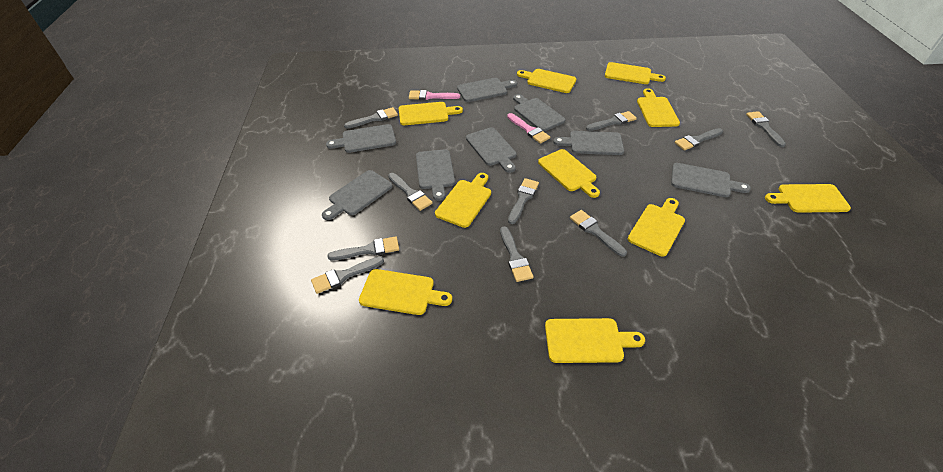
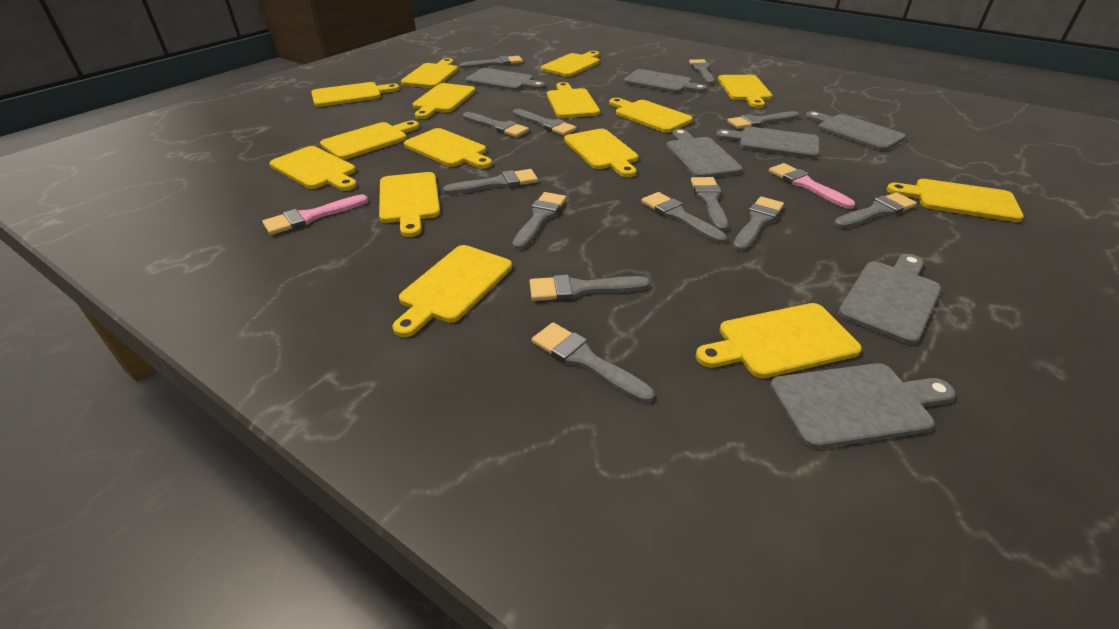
grey brush: [311,256,384,294] [327,236,399,260] [344,107,398,129] [388,173,433,211] [500,226,534,282] [508,178,539,224] [570,210,627,257] [586,111,637,131] [675,128,723,150] [746,111,786,147] = 10 -> [443,169,538,194] [460,56,523,68] [463,112,529,137] [513,109,577,136] [513,192,566,250] [530,275,650,301] [532,322,655,403] [641,192,727,244] [689,59,715,84] [691,177,728,232] [727,111,799,129] [733,196,784,251] [834,192,917,229] = 13
grey cutting board: [322,170,393,220] [326,124,396,153] [416,149,455,201] [457,78,517,102] [466,127,517,173] [513,94,565,132] [553,131,624,155] [671,163,751,197] = 8 -> [465,68,545,91] [624,69,707,93] [666,129,742,177] [716,126,819,158] [770,363,955,449] [805,111,906,151] [838,254,941,345] = 7
yellow cutting board: [359,269,452,315] [399,102,463,125] [435,173,491,228] [517,69,577,93] [538,149,600,198] [545,318,645,363] [605,62,666,84] [628,198,685,257] [637,88,680,127] [765,184,851,213] = 10 -> [269,146,357,191] [311,82,400,107] [320,121,419,160] [379,172,440,237] [392,245,512,337] [401,58,458,88] [404,128,492,168] [413,83,475,119] [541,51,599,77] [547,82,600,118] [564,129,638,177] [609,98,693,133] [696,303,862,378] [718,75,772,108] [886,179,1024,222] = 15

